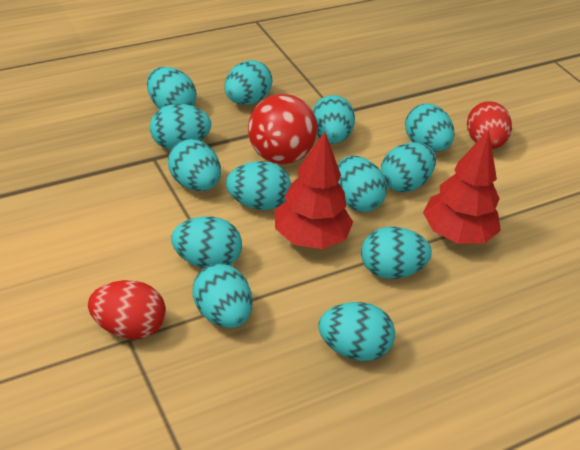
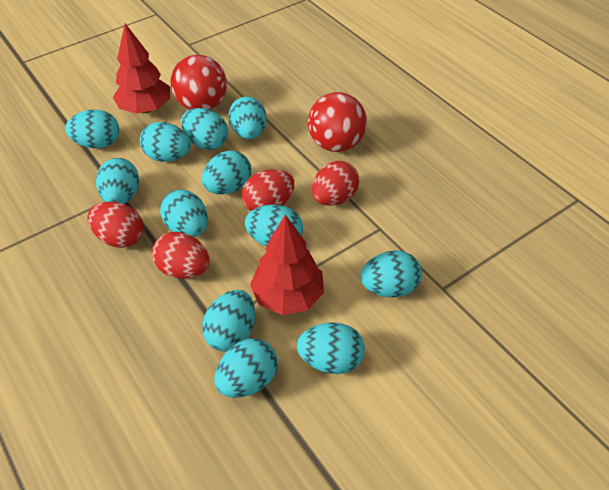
red ball: [248,94,318,164] = 1 -> [171,55,227,110] [308,92,367,152] = 2
red egg: [88,280,166,339] [467,101,512,149] = 2 -> [87,202,144,248] [152,232,209,279] [242,169,294,211] [312,161,360,206] = 4
turquoise egg: [147,67,197,109] [150,104,211,150] [168,139,221,191] [171,216,242,269] [192,264,253,328] [224,60,272,105] [226,161,291,210] [313,95,355,144] [318,302,395,361] [338,156,387,212] [361,227,432,279] [381,142,436,192] [405,104,455,152] = 13 -> [65,110,119,148] [96,158,139,204] [140,122,191,162] [160,190,208,237] [181,108,228,150] [201,150,251,195] [202,290,255,352] [214,338,278,398] [228,97,267,139] [245,205,303,246] [297,322,365,374] [360,250,422,297] = 12

